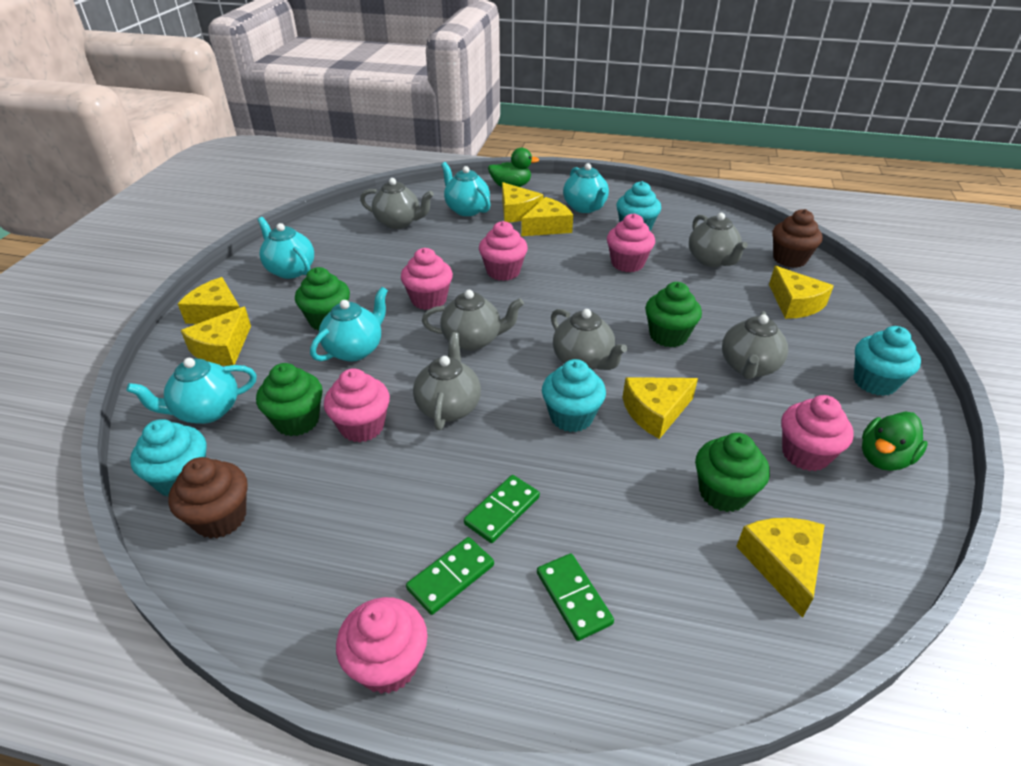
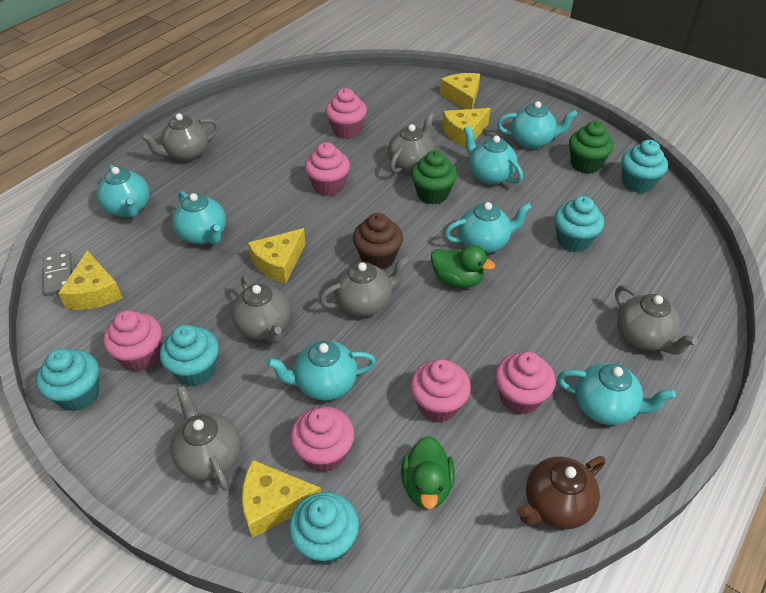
brown cupcake: [168,457,248,539] [772,209,823,268] = 2 -> [353,213,403,270] = 1
brown teapot: none = 0 -> [517,456,606,529] = 1
green cupcake: [256,363,323,436] [295,267,350,331] [645,282,702,347] [695,433,770,512] = 4 -> [411,150,457,204] [569,121,614,174] = 2
green domino: [406,537,494,615] [464,475,540,543] [537,554,614,641] = 3 -> none = 0
grey domino: none = 0 -> [43,251,72,296] = 1
turquoise cupcake: [130,419,206,496] [542,359,606,432] [616,181,661,231] [854,326,921,396] = 4 -> [36,348,99,411] [160,325,219,387] [288,492,359,565] [554,196,604,252] [621,140,668,193] = 5
turquoise teapot: [126,358,257,424] [257,217,314,279] [310,287,388,362] [441,162,491,216] [563,163,609,213] = 5 -> [97,164,150,217] [172,191,226,244] [267,340,376,401] [444,202,532,253] [464,125,523,185] [497,101,578,149] [557,363,676,425] = 7
yellow cheese: [178,277,240,324] [181,307,251,366] [502,182,543,222] [521,197,573,236] [622,377,698,439] [736,518,824,618] [769,266,834,319] = 7 -> [58,250,123,310] [242,460,321,538] [248,228,306,284] [440,73,480,110] [442,108,491,147] = 5

